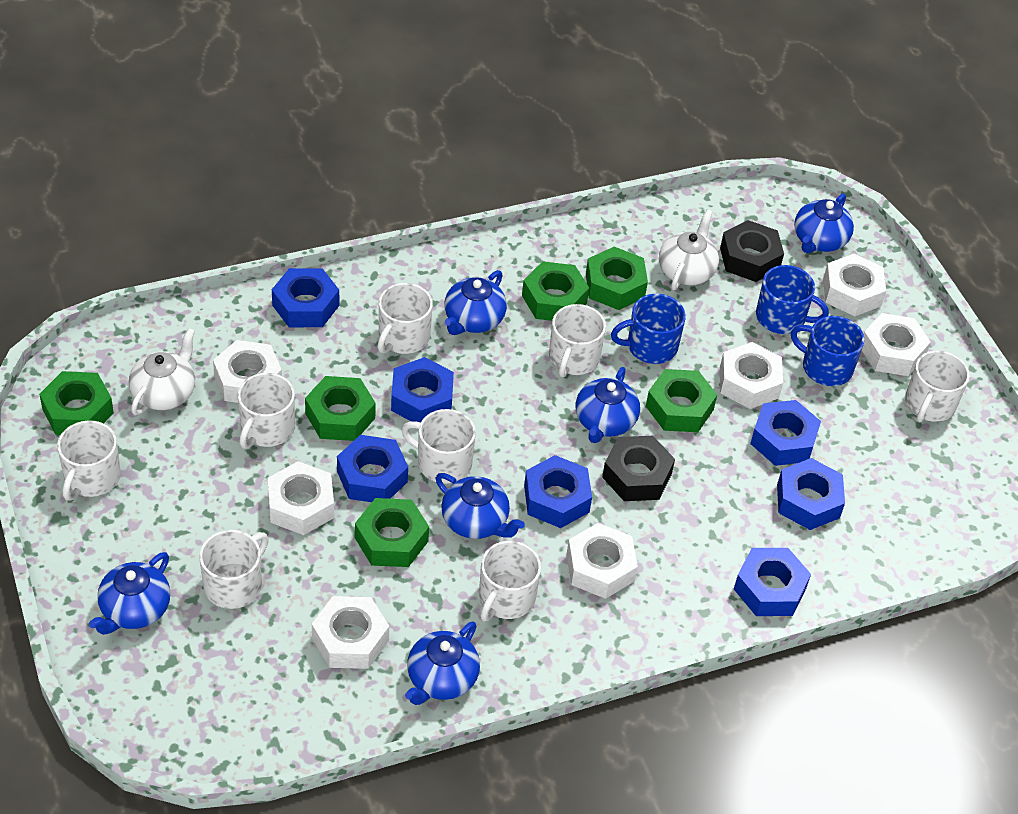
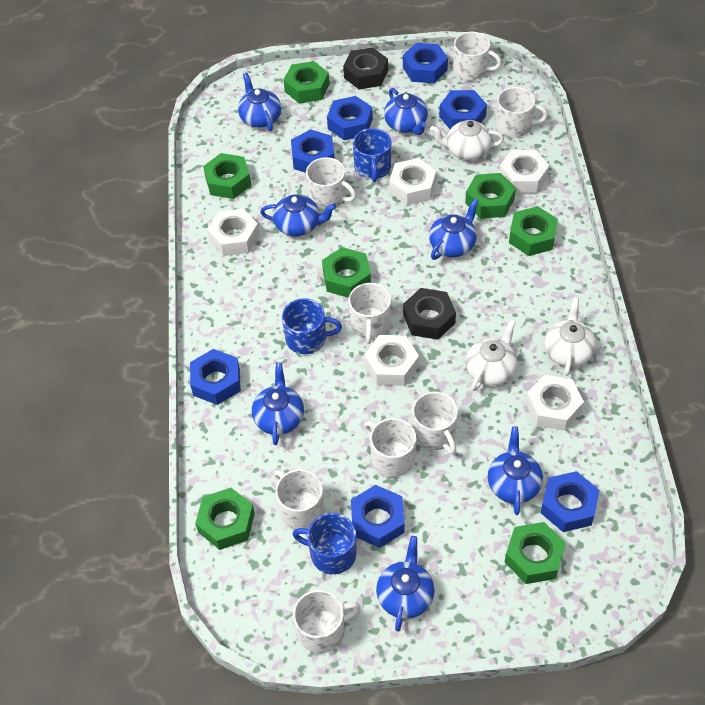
blue teapot: [89,552,171,635] [405,621,480,705] [436,473,525,539] [445,270,507,335] [576,367,640,443] [794,194,854,253] = 6 -> [238,73,281,131] [252,362,304,445] [260,194,336,236] [376,536,435,632] [384,88,428,135] [429,198,479,260] [488,427,543,515] = 7
green nut: [39,371,114,435] [305,376,376,441] [355,498,429,567] [522,261,589,321] [586,247,648,310] [646,369,717,432] = 6 -> [195,488,255,550] [203,153,251,199] [283,61,329,104] [322,247,371,298] [465,173,516,219] [504,522,566,584] [509,206,558,256] = 7
white nut: [213,340,282,403] [268,461,334,535] [312,596,389,669] [567,523,638,599] [720,342,783,409] [823,254,886,316] [862,313,931,376] = 7 -> [207,209,259,256] [364,335,419,386] [389,158,436,205] [499,150,549,193] [525,375,584,430] = 5
white teapot: [129,328,195,415] [659,209,719,290] = 2 -> [430,120,504,160] [466,320,517,391] [545,298,596,376] = 3

